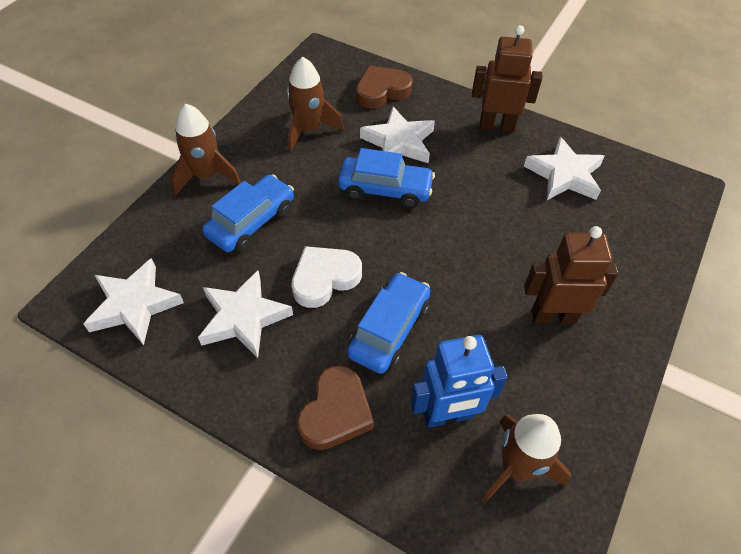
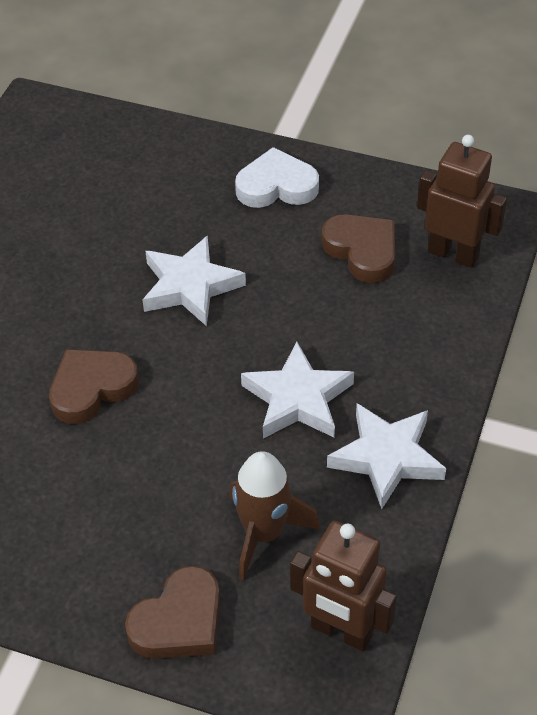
blue car: [202,174,294,252] [338,148,435,208] [347,272,430,374] = 3 -> none = 0
blue robot: [410,335,508,428] = 1 -> none = 0
brown heart: [297,365,374,450] [356,65,413,109] = 2 -> [49,349,139,424] [125,566,220,659] [322,214,395,283] = 3
brown rocket: [171,104,241,195] [287,57,344,152] [481,414,571,504] = 3 -> [229,451,320,580] = 1
white star: [84,258,184,345] [198,270,293,358] [360,107,435,163] [524,137,605,200] = 4 -> [142,235,246,326] [241,342,354,439] [327,403,446,509] = 3

